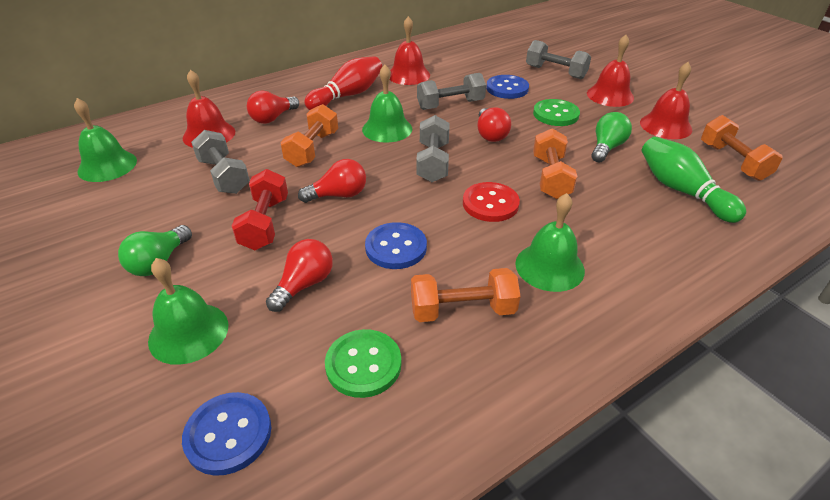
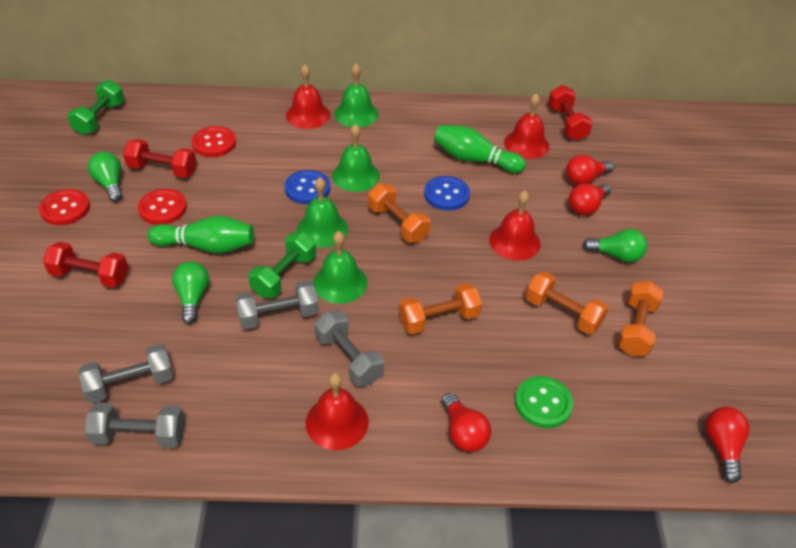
blue button: [182,392,271,476] [365,222,427,269] [486,75,529,99] = 3 -> [285,170,330,204] [424,176,470,211] = 2
green bowling pin: [641,137,746,223] = 1 -> [148,216,254,254] [434,125,526,173] = 2
green button: [325,329,401,398] [533,99,580,126] = 2 -> [515,376,573,428] = 1
green dumbbell: none = 0 -> [67,80,124,135] [249,232,316,298] = 2
green light bulb: [118,225,192,276] [591,112,632,163] = 2 -> [88,152,122,202] [172,261,209,324] [583,229,647,262] = 3
red bowling pin: [304,56,382,110] = 1 -> none = 0
red button: [463,182,520,222] = 1 -> [39,189,90,225] [138,189,187,225] [192,126,236,157] = 3
red dumbbell: [232,169,288,250] = 1 -> [43,242,129,288] [123,139,197,178] [548,85,593,141] = 3

